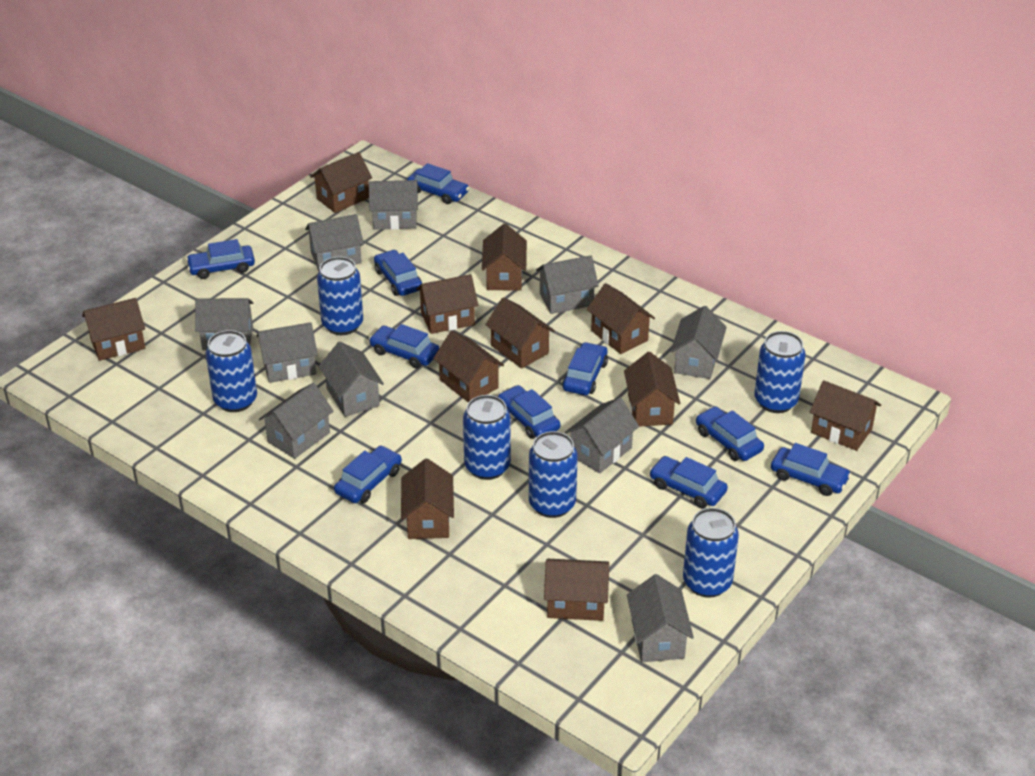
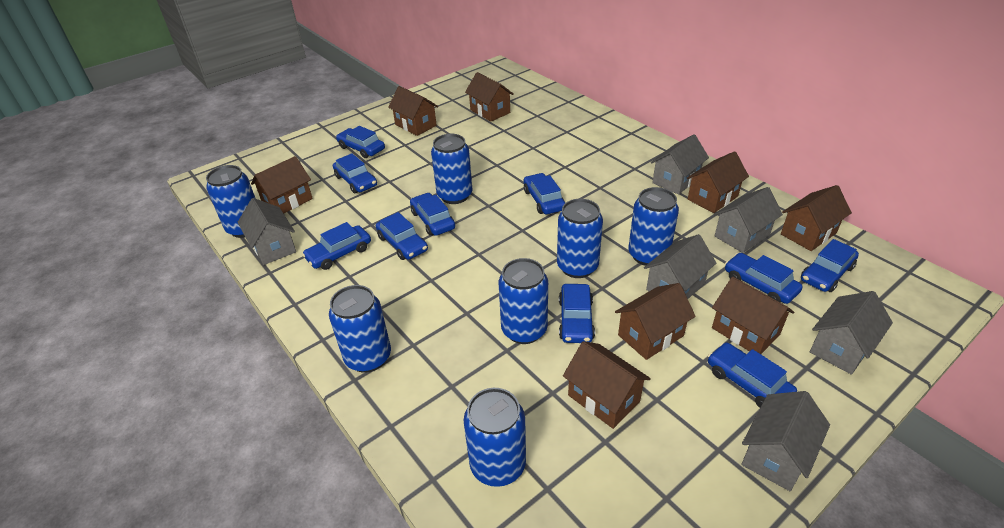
blue can: [205,330,257,412] [317,257,363,335] [463,395,511,480] [529,431,578,518] [683,508,739,598] [754,331,806,413] = 6 -> [206,165,256,238] [329,285,391,373] [431,134,473,204] [464,388,526,487] [499,258,548,344] [557,199,603,278] [628,187,679,266] = 7
brown house: [82,298,145,361] [310,152,372,213] [401,458,454,539] [416,274,478,334] [433,331,504,402] [482,223,527,291] [485,297,555,369] [544,559,609,621] [587,283,655,354] [624,352,680,427] [810,380,881,451] = 11 -> [251,156,313,214] [388,86,438,136] [465,72,514,122] [563,341,651,429] [615,283,696,360] [687,151,749,213] [712,277,794,354] [781,185,852,251] = 8
grey house: [195,298,253,350] [257,322,318,383] [259,383,333,459] [305,214,364,271] [319,341,384,417] [369,180,418,230] [536,255,599,314] [565,397,639,474] [627,574,694,662] [671,306,727,379] = 10 -> [237,198,296,265] [644,234,716,299] [651,134,709,195] [714,187,783,253] [741,391,830,491] [810,291,893,375] = 6

